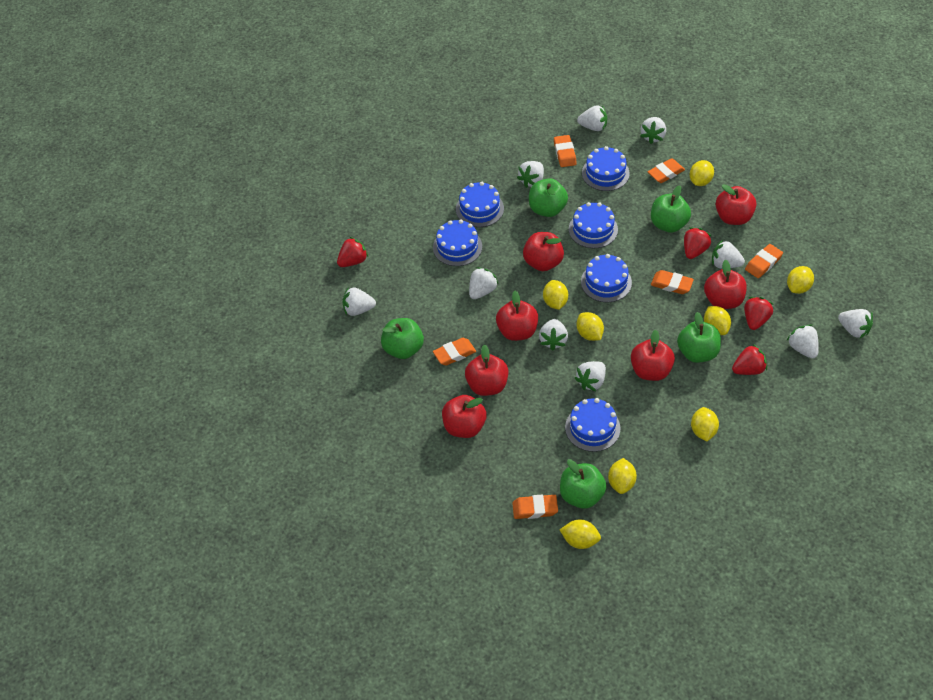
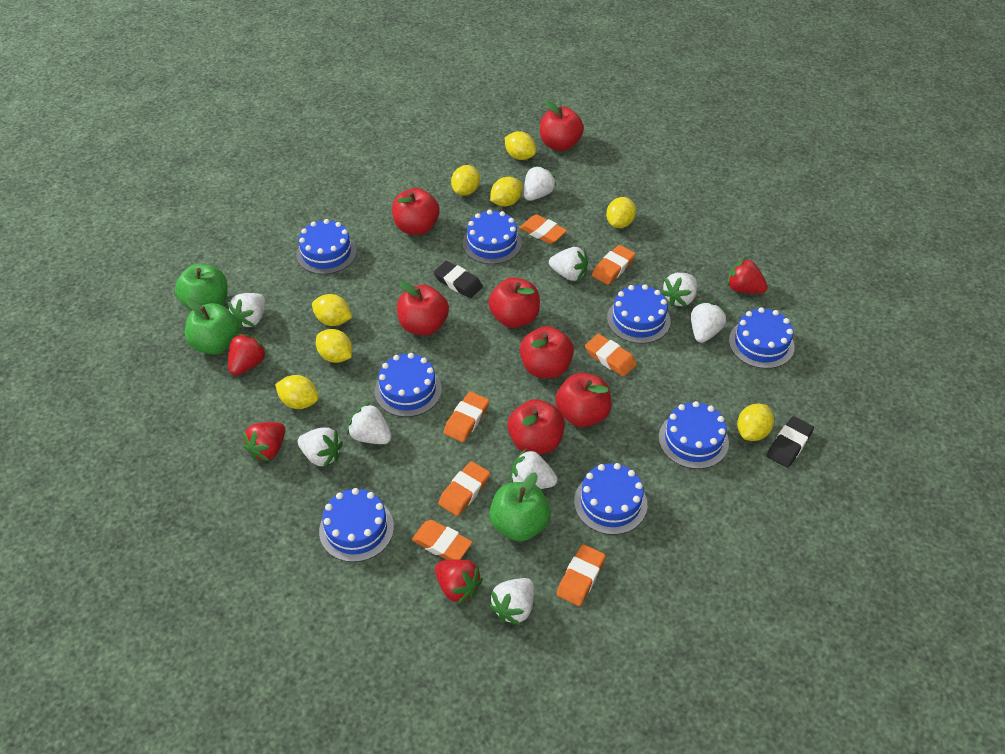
black eraser: none = 0 -> [434,261,483,298] [767,416,814,468] = 2
blue cake: [433,220,482,266] [456,182,504,227] [565,398,620,452] [569,202,618,248] [581,254,632,302] [582,146,630,191] = 6 -> [296,219,357,274] [319,488,394,562] [375,353,442,417] [463,210,522,264] [574,463,647,535] [607,284,671,344] [659,401,729,469] [729,307,794,369] = 8
green apple: [381,318,424,359] [529,178,568,217] [560,459,607,509] [651,185,691,233] [677,312,721,363] = 5 -> [175,264,228,311] [185,298,239,355] [489,472,551,542] = 3
orange eraser: [433,338,476,366] [512,494,558,519] [554,135,577,167] [648,158,685,183] [651,270,694,294] [745,244,783,278] = 6 -> [412,520,472,560] [438,461,490,516] [443,392,489,442] [520,214,567,244] [557,544,606,606] [585,334,637,377] [592,245,636,285] = 7
white strawberry: [342,287,376,316] [469,267,498,299] [517,161,544,188] [539,319,568,351] [575,361,606,391] [577,105,607,131] [641,117,666,144] [712,240,745,269] [787,324,819,359] [838,309,873,338] = 10 -> [228,293,265,328] [298,427,343,467] [347,403,392,444] [489,578,534,626] [511,449,557,489] [524,166,556,201] [549,247,588,281] [661,273,697,307] [691,302,727,343] = 9

